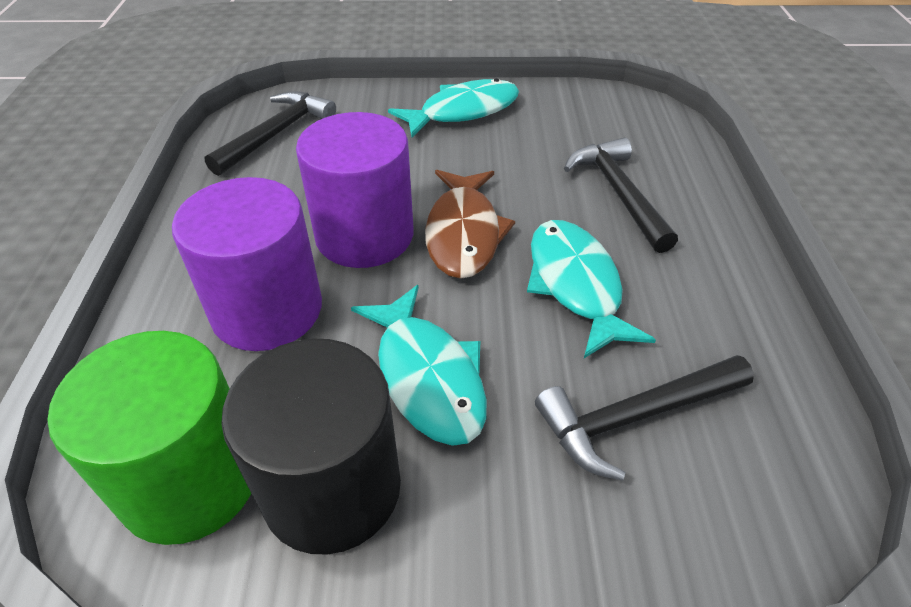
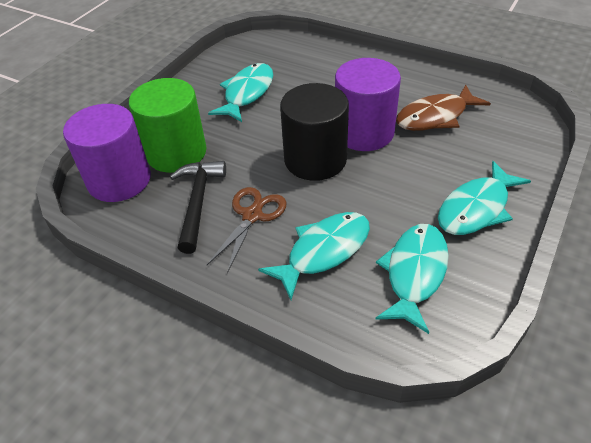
black hammer: [204,91,336,176] [535,355,754,481] [564,137,678,253] = 3 -> [170,161,226,254] = 1
brown scissors: none = 0 -> [207,187,287,273] = 1
turquoise fish: [351,285,487,446] [388,78,519,138] [527,220,656,358] = 3 -> [208,63,273,122] [258,212,370,300] [375,224,449,334] [438,161,531,235] = 4

